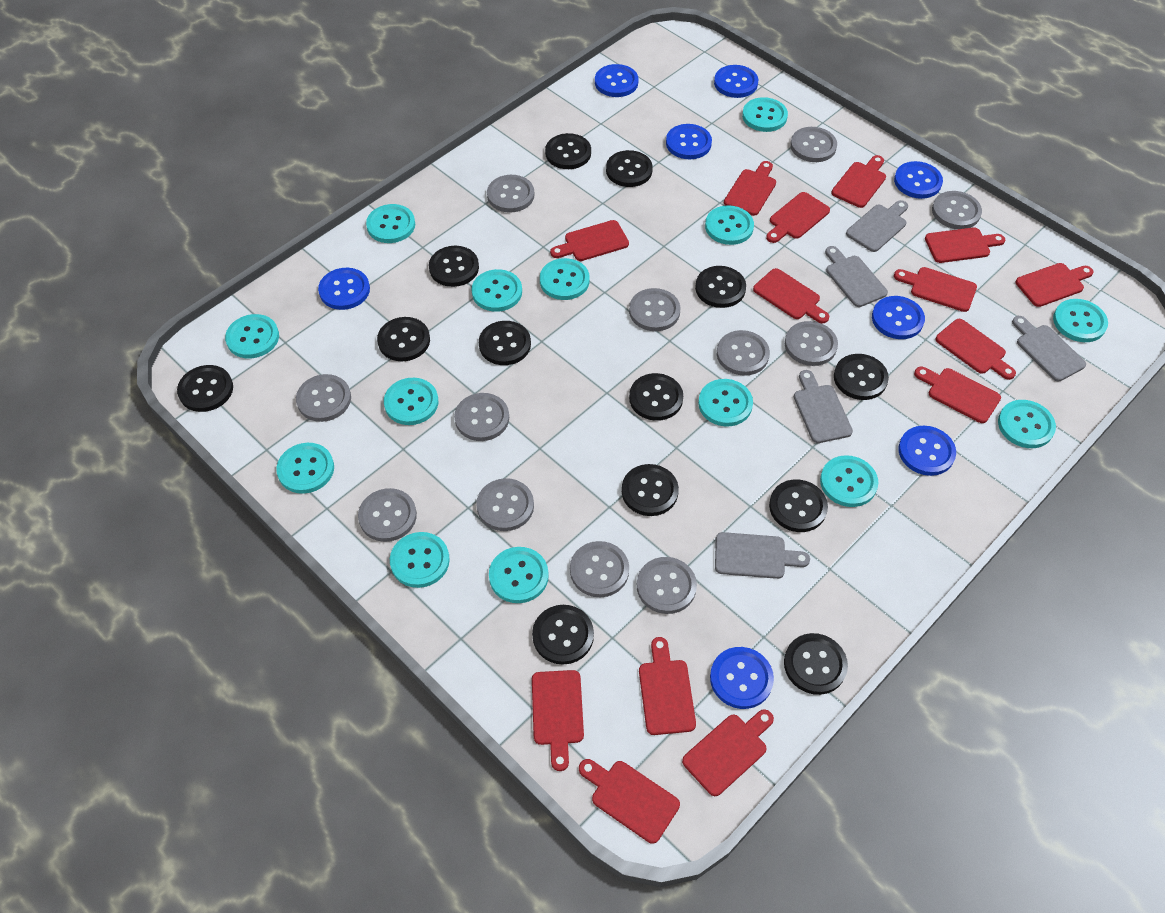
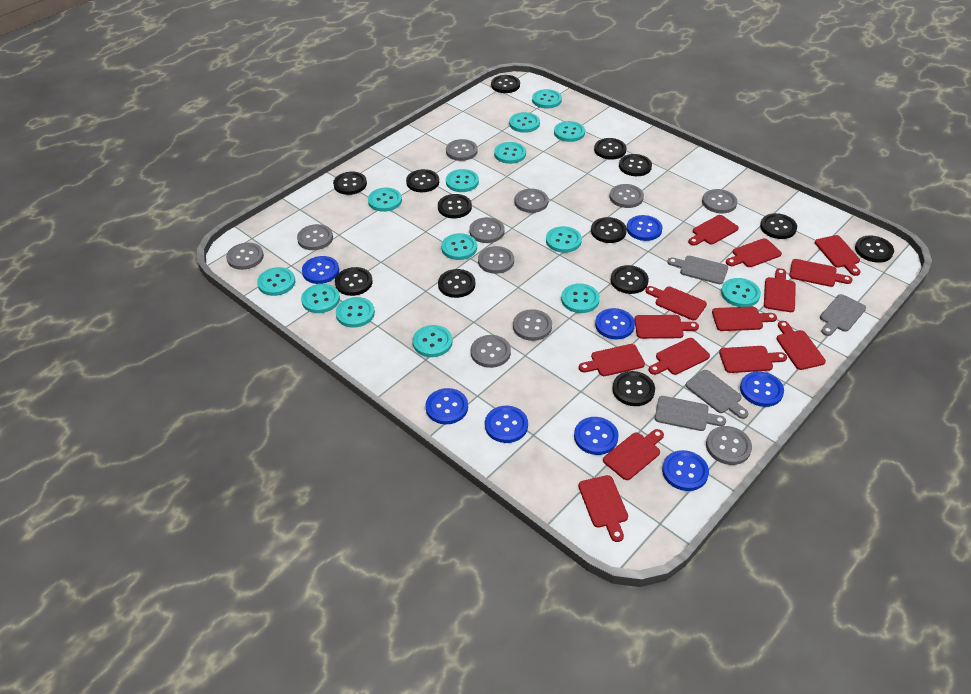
grey button: [296,374,351,422] [358,488,417,542] [454,393,509,441] [476,478,534,531] [487,175,534,213] [570,541,629,597] [629,288,680,331] [637,557,697,614] [717,330,770,376] [785,321,838,366] [790,127,837,162] [932,191,982,229] = 12 -> [226,243,264,270] [297,224,333,250] [446,139,478,161] [469,217,504,243] [471,335,511,368] [478,246,514,274] [513,309,552,341] [515,189,548,213] [610,184,644,208] [702,189,737,213] [706,426,752,465] = 11
grey cutting board: [715,532,810,579] [794,370,853,443] [825,246,888,307] [846,200,908,252] [1012,316,1086,381] = 5 -> [655,396,726,431] [667,256,728,284] [686,370,749,419] [820,294,866,336] = 4

